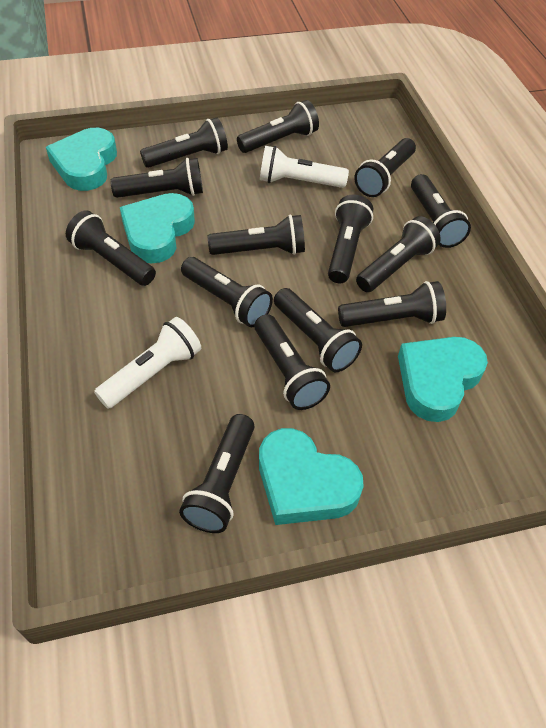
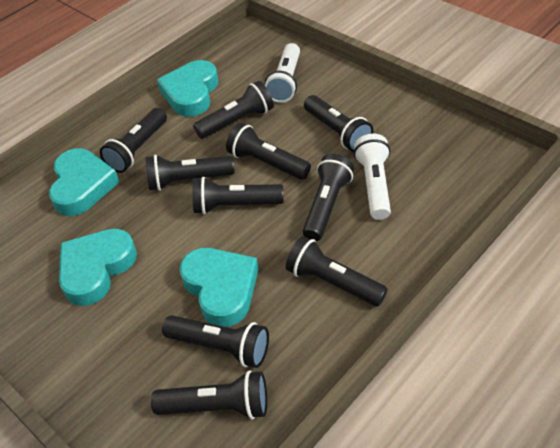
black flashlight: [66,210,156,286] [110,158,203,198] [140,117,228,168] [179,414,255,533] [181,257,273,327] [208,215,305,255] [237,100,319,153] [254,314,330,410] [274,288,362,372] [328,194,373,283] [338,281,446,327] [354,138,416,197] [356,216,441,292] [411,174,471,248] = 14 -> [100,108,167,173] [146,155,235,191] [151,370,267,420] [162,315,269,368] [192,177,284,214] [193,81,274,139] [226,123,311,180] [286,236,388,306] [303,154,354,241] [304,95,374,152] = 10

